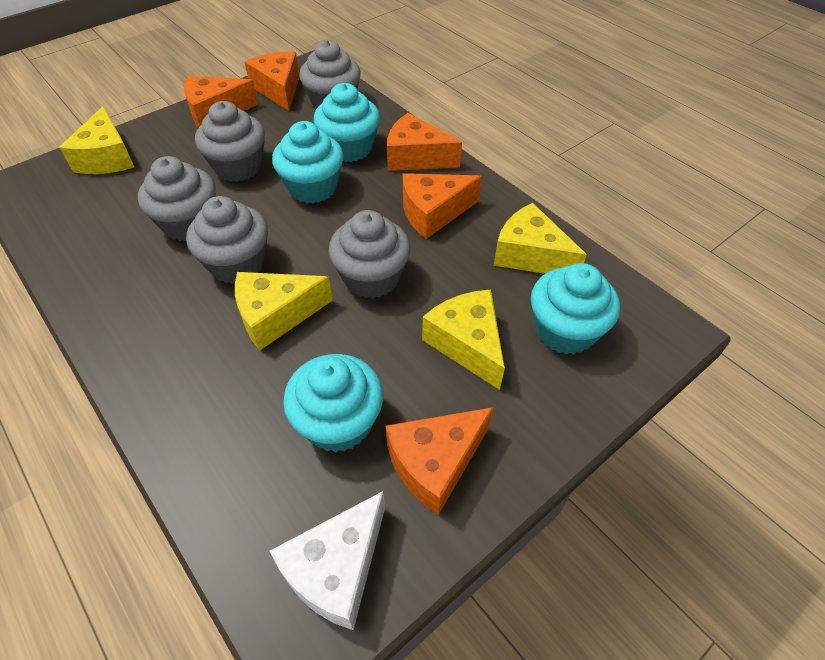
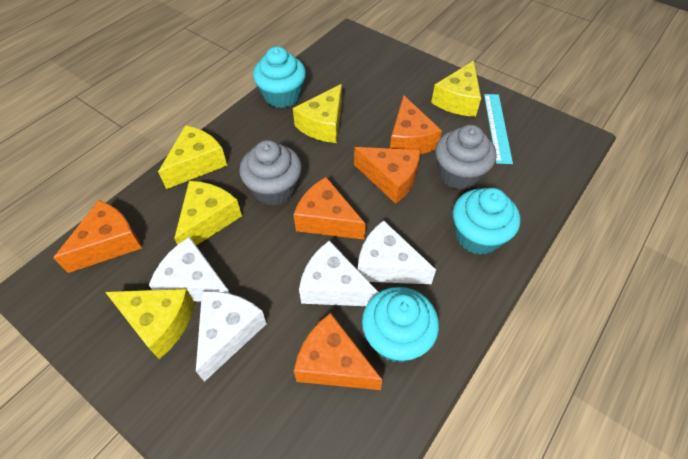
grey cupcake: [138,156,216,241] [186,196,268,284] [195,101,265,182] [299,40,361,110] [328,210,410,299] = 5 -> [239,140,302,206] [435,125,496,190] = 2
turquoise cupcake: [272,121,344,204] [283,354,383,453] [314,83,380,162] [531,263,620,354] = 4 -> [253,46,306,108] [362,287,439,363] [453,188,520,255] = 3
turquoise ruler: none = 0 -> [484,94,513,164] = 1
white cheese: [270,491,385,630] = 1 -> [149,237,229,302] [196,291,267,382] [299,240,379,306] [358,220,436,284] = 4
yellow cheese: [59,106,134,174] [235,272,333,351] [422,290,505,390] [494,203,587,274] = 4 -> [105,289,195,359] [158,125,227,189] [174,181,242,245] [293,84,342,143] [431,61,481,117] = 5

